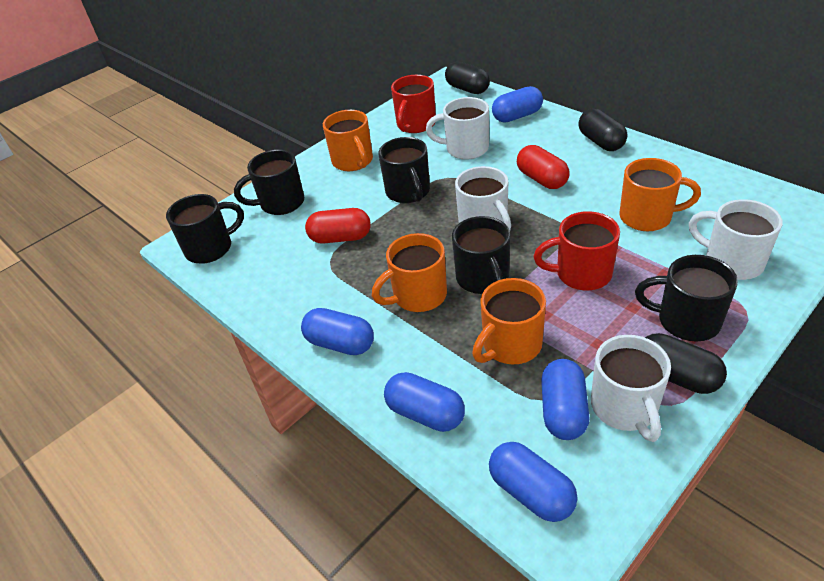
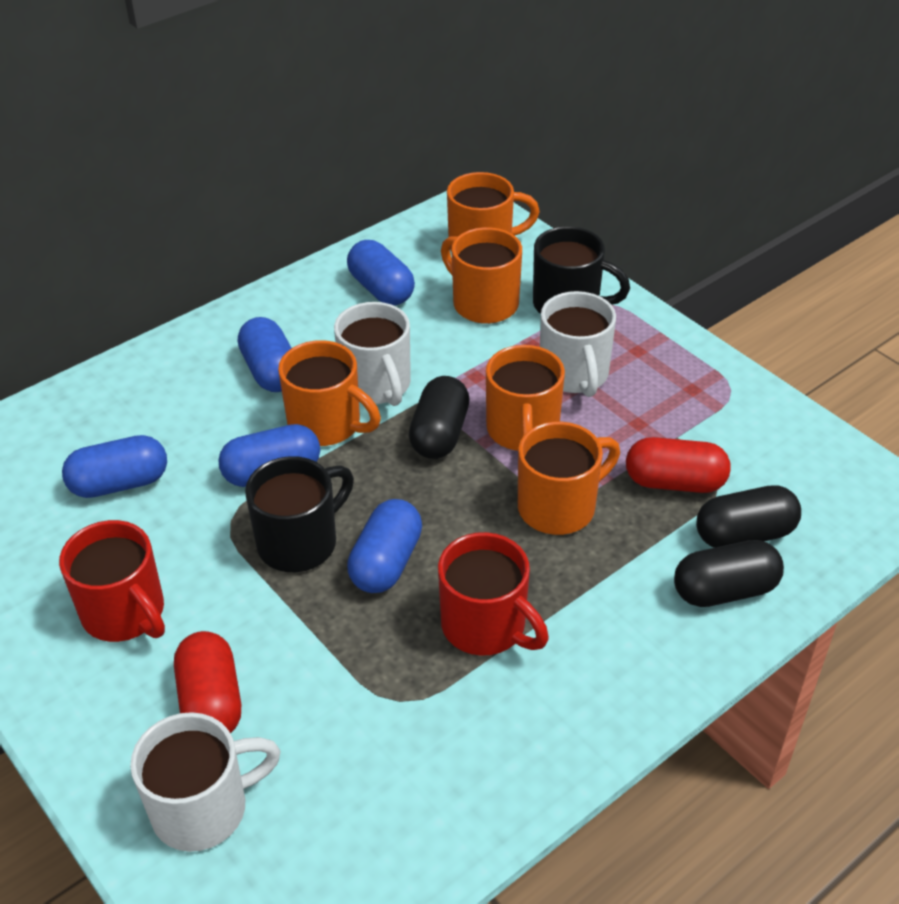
black mug: [166,194,244,264] [234,150,304,215] [378,137,430,203] [452,216,510,294] [635,255,738,341] = 5 -> [245,456,354,572] [533,226,630,314] = 2
orange mug: [323,110,373,171] [372,233,447,312] [472,278,546,364] [620,158,701,231] = 4 -> [278,340,381,446] [441,227,522,324] [447,172,540,252] [486,345,565,451] [518,422,620,535] = 5
white mug: [426,97,489,160] [455,166,511,230] [591,335,671,442] [689,199,783,280] = 4 -> [130,712,281,852] [334,302,411,406] [540,291,616,397] = 3

